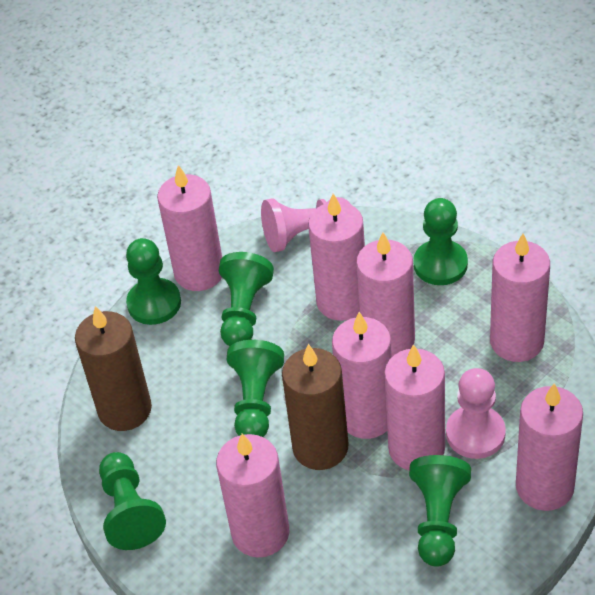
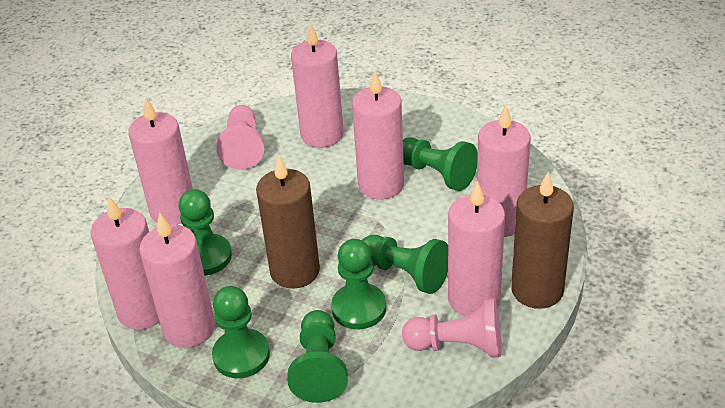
pink candle: [157,165,222,291] [216,433,290,558] [308,194,365,321] [332,312,392,439] [356,232,415,357] [384,344,445,470] [490,233,550,362] [516,383,583,511] = 8 -> [91,196,160,330] [128,98,193,225] [139,212,215,348] [291,23,344,148] [352,71,404,199] [448,181,505,317] [477,105,531,237] = 7

